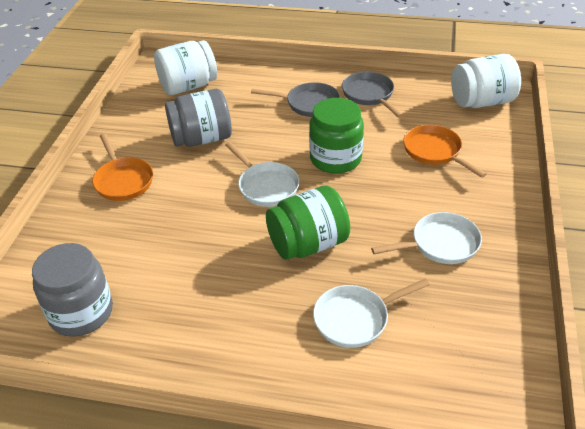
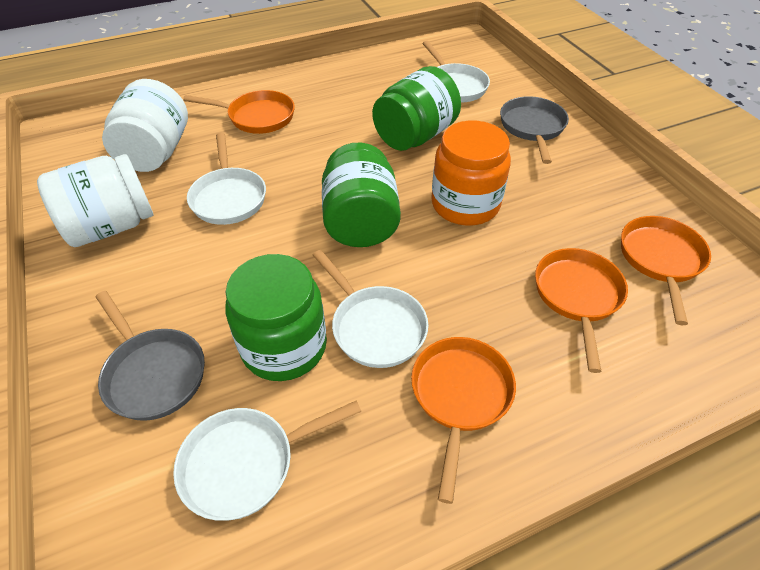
green jar: [266,186,350,260] [309,98,364,174] = 2 -> [225,254,327,381] [322,143,401,247] [372,66,461,151] = 3
grey jar: [32,243,113,337] [165,89,232,147] = 2 -> none = 0
orange jar: none = 0 -> [431,121,511,226] = 1
orange pan: [92,134,153,201] [403,125,487,178] = 2 -> [183,90,295,134] [411,337,516,504] [535,248,628,373] [621,216,711,325] = 4
white pan: [225,142,299,207] [313,278,430,348] [371,212,482,264] = 3 -> [173,400,361,521] [187,133,266,225] [313,250,428,368] [422,41,490,103] = 4

